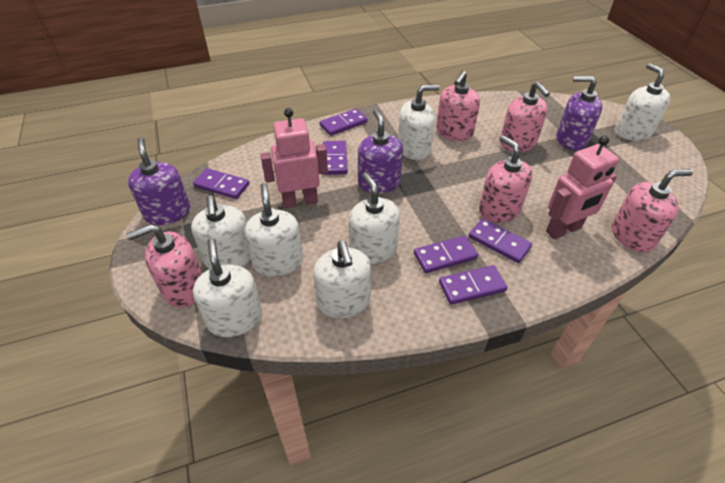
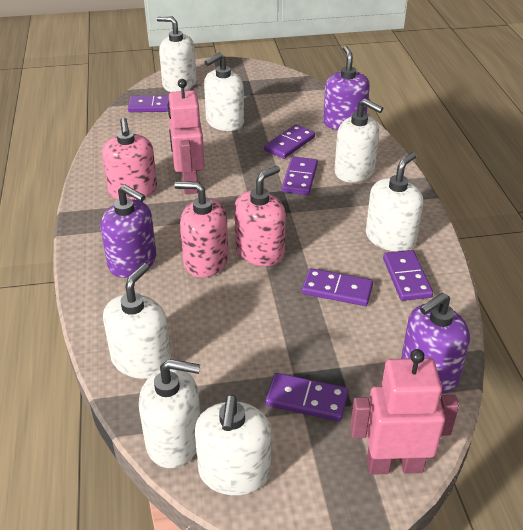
pink soap dispenser: [126,224,202,308] [436,71,480,141] [479,135,533,222] [500,81,550,152] [612,169,693,252] = 5 -> [102,117,157,200] [174,181,228,278] [234,166,286,266] = 3

